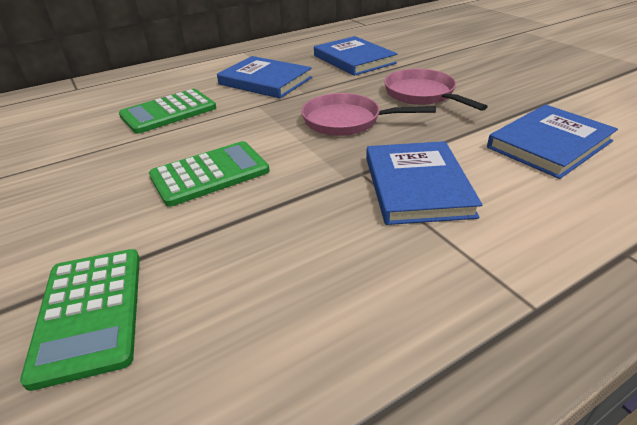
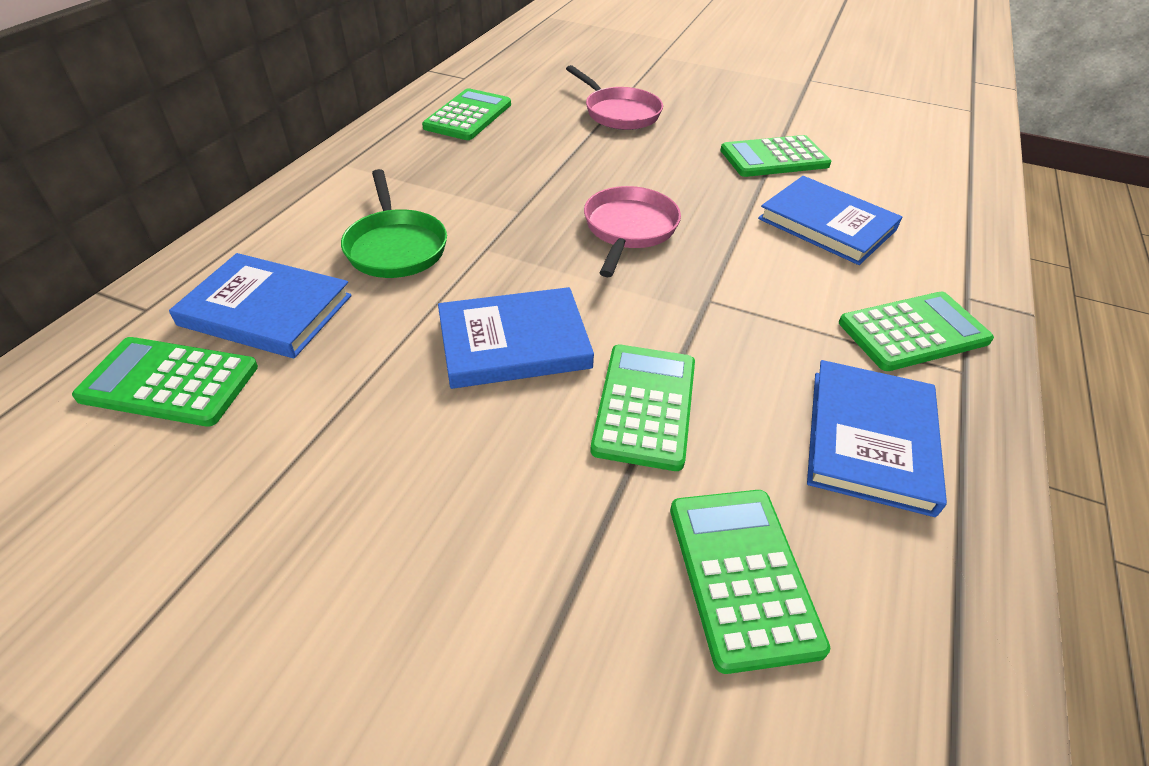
green calculator: [20,249,140,391] [119,89,216,134] [149,141,270,207] = 3 -> [72,337,258,427] [422,88,511,140] [590,345,695,471] [670,490,830,674] [720,135,831,177] [839,292,994,371] = 6
green pan: none = 0 -> [341,169,447,278] = 1

